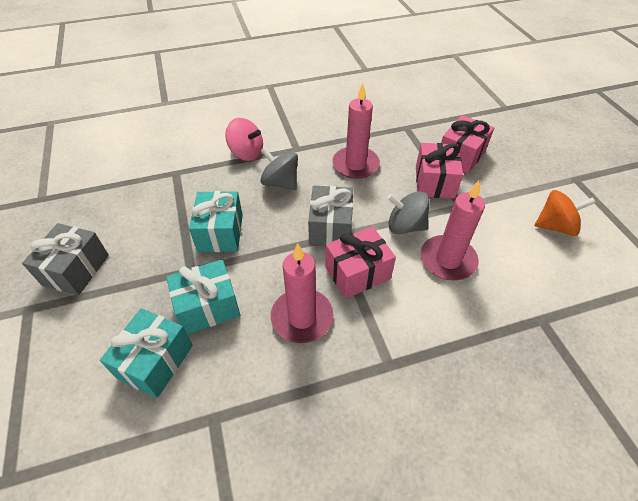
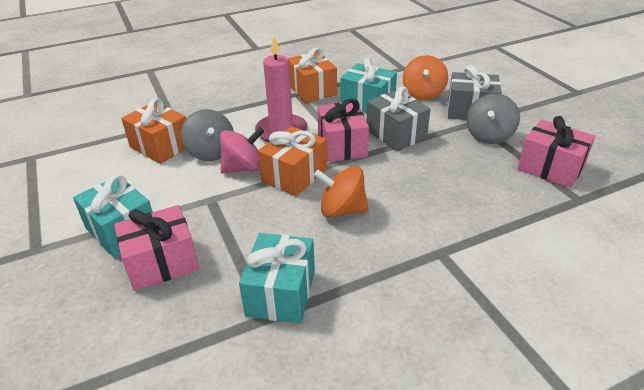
orange gift: none = 0 -> [121,98,186,164] [258,126,327,197] [288,48,337,103] = 3
orange spinning top: [535,190,596,236] = 1 -> [314,166,369,217] [403,55,448,100] = 2
pink candle: [271,243,333,343] [332,83,380,179] [421,181,485,280] = 3 -> [255,36,308,142] = 1

